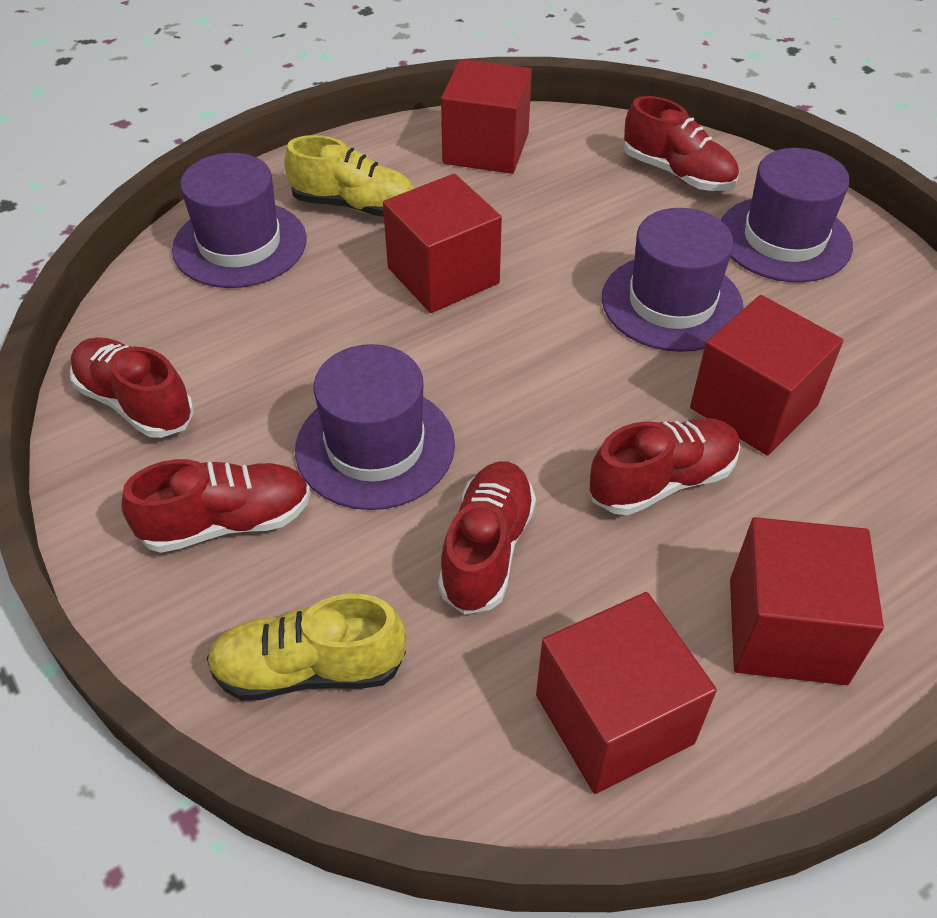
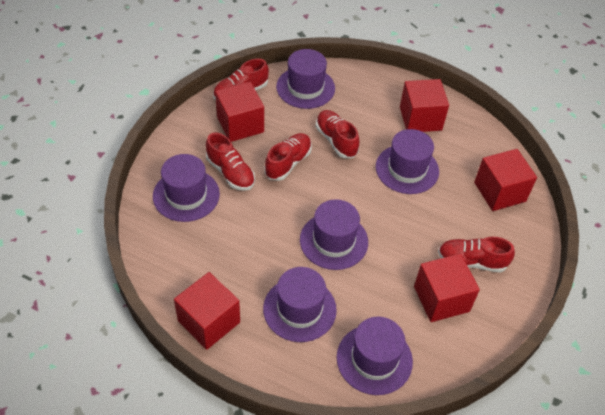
purple hat: [172,153,307,288] [295,344,455,510] [602,208,744,352] [721,148,853,282] = 4 -> [153,154,220,222] [263,267,337,342] [276,49,335,109] [300,199,368,270] [337,317,413,395] [376,129,439,194] = 6
yellow shoe: [207,594,406,701] [284,135,414,217] = 2 -> none = 0

